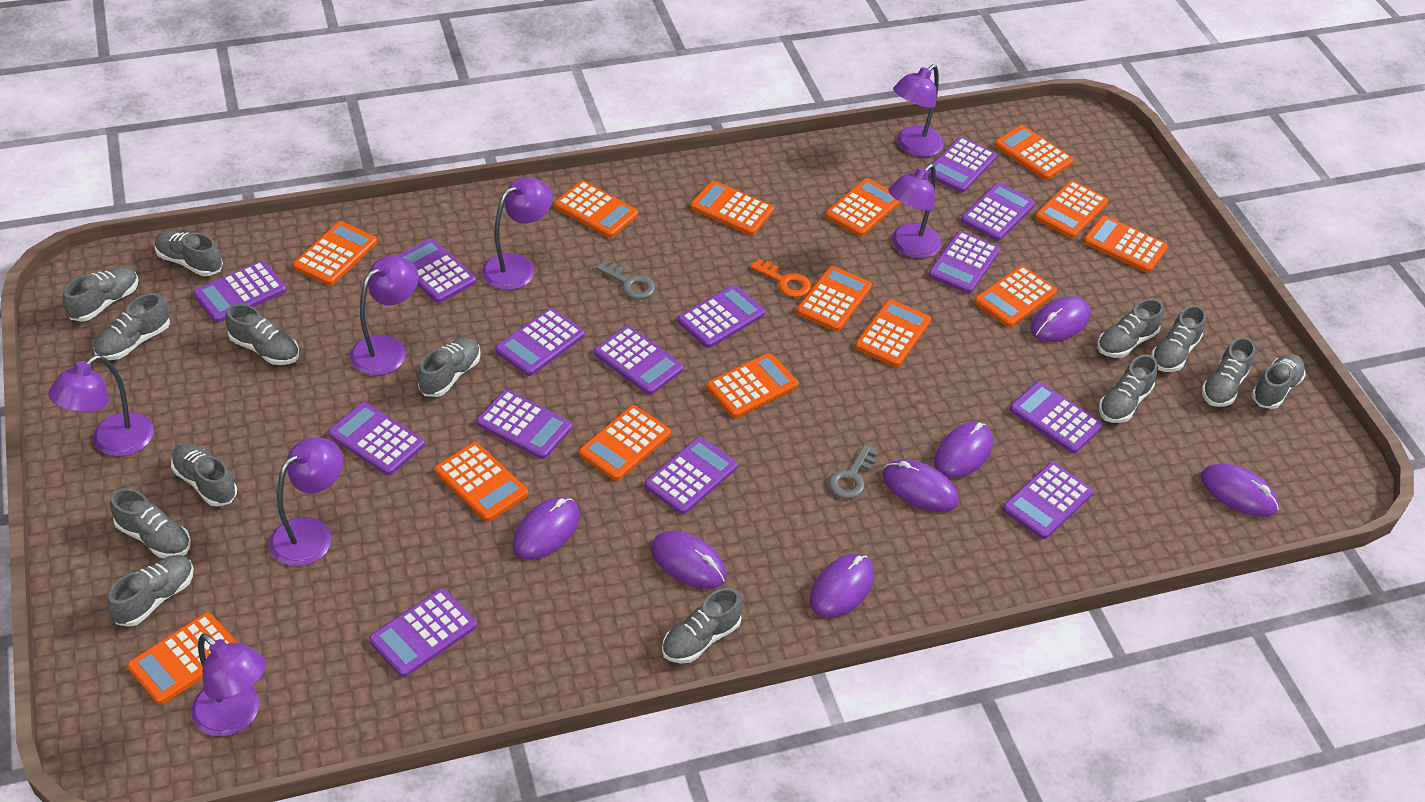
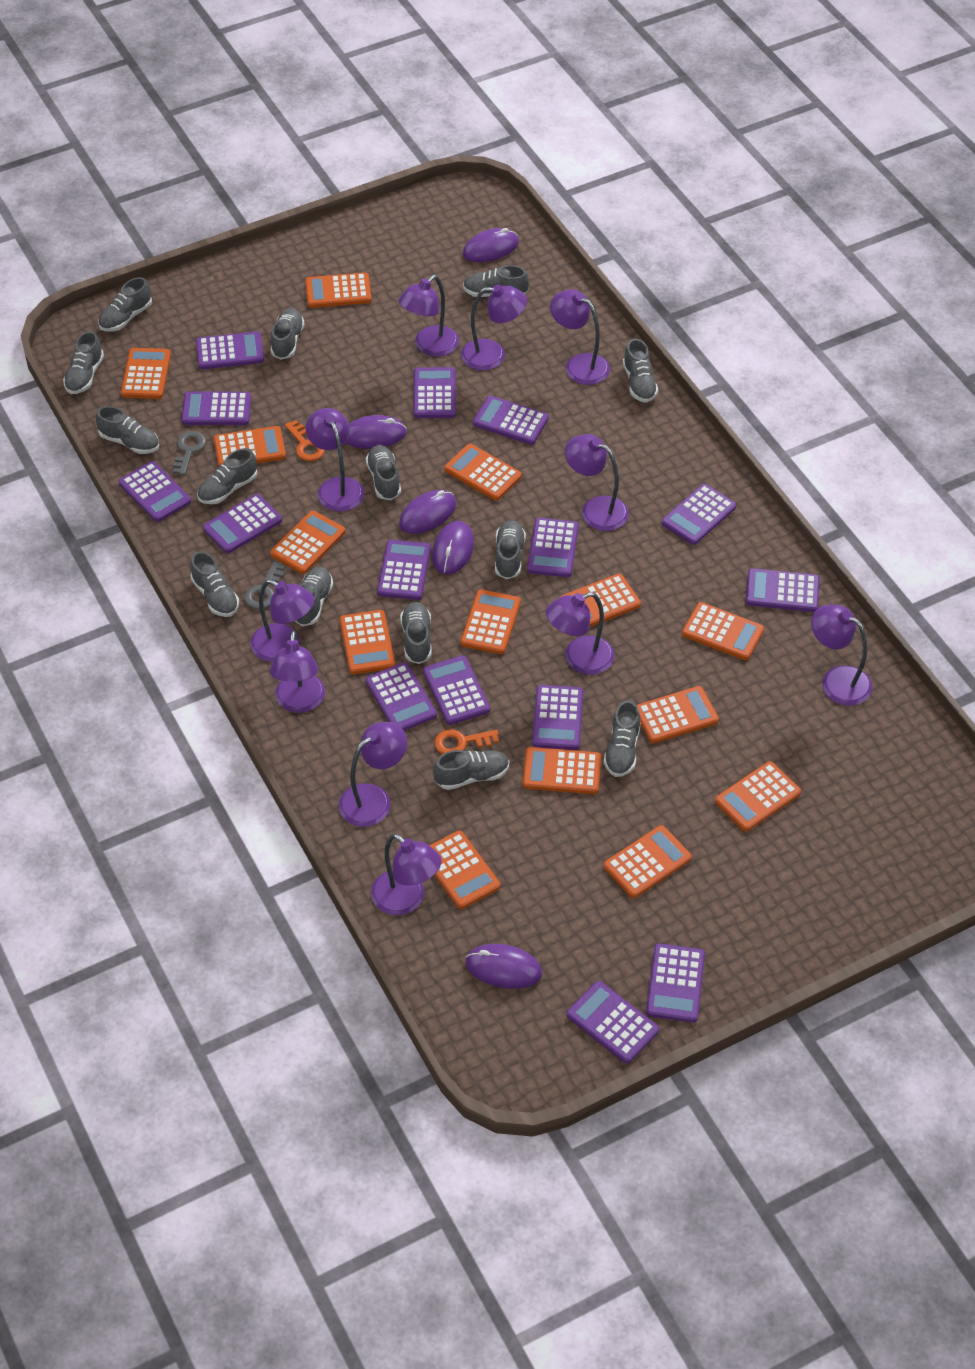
orange key: [750,259,811,297] = 1 -> [285,420,325,461] [434,729,499,754] = 2
purple calculator: [193,261,287,323] [328,402,425,475] [369,589,477,677] [396,238,476,303] [476,390,572,459] [495,308,585,376] [594,326,684,395] [645,437,738,514] [677,285,765,348] [928,137,997,193] [928,231,1000,294] [961,183,1035,241] [1003,462,1093,539] [1009,382,1103,453] = 14 -> [119,461,191,522] [182,391,251,425] [196,331,264,369] [203,494,282,553] [366,662,437,731] [377,540,431,600] [414,367,456,418] [423,655,490,725] [473,396,549,445] [527,518,579,577] [532,685,583,750] [566,981,659,1063] [646,943,705,1022] [662,484,736,545] [746,568,819,612] = 15
purple lamp: [48,355,154,456] [191,633,266,736] [269,438,343,566] [350,256,419,375] [482,177,553,290] [888,164,942,259] [893,64,944,157] = 7 -> [250,579,314,662] [270,630,325,713] [306,408,364,512] [339,722,407,827] [371,834,442,915] [398,275,459,357] [461,284,527,370] [546,592,614,675] [550,289,610,385] [565,434,629,531] [811,604,872,706] = 11
purple mouse: [513,497,580,560] [651,531,727,589] [810,554,874,618] [883,459,959,512] [934,422,993,478] [1031,296,1091,342] [1201,463,1279,517] = 7 -> [345,415,407,449] [399,490,456,534] [432,521,474,574] [463,228,519,262] [465,944,542,989] = 5

